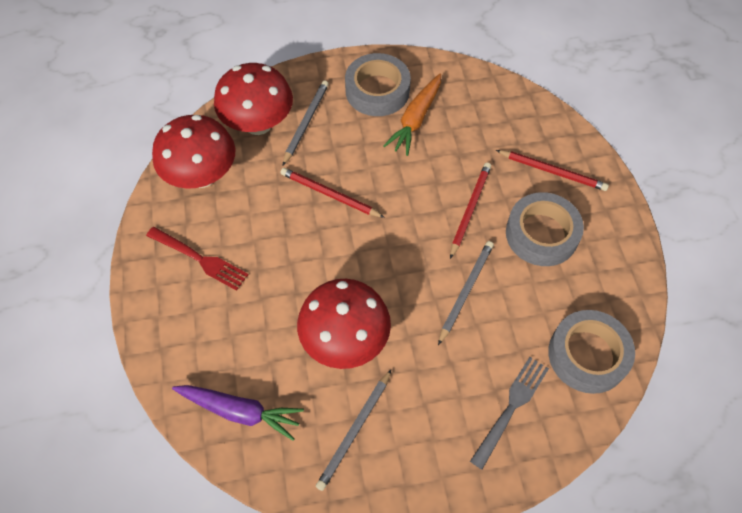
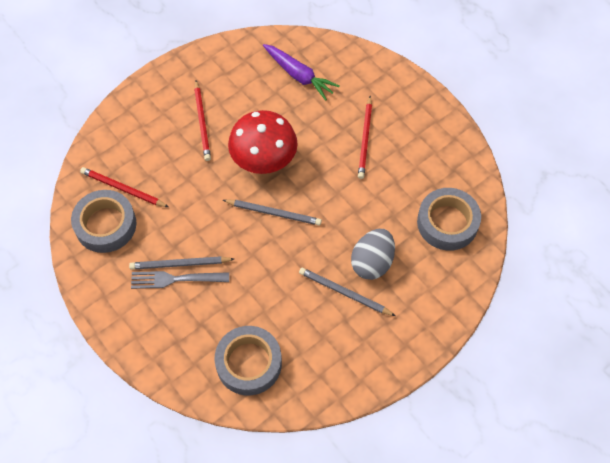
grey egg: none = 0 -> [351,229,395,280] = 1
orange carrot: [383,74,441,156] = 1 -> none = 0
red fork: [146,227,249,291] = 1 -> none = 0
red mushroom: [152,115,235,189] [214,63,293,135] [297,279,391,369] = 3 -> [228,110,298,174] = 1

